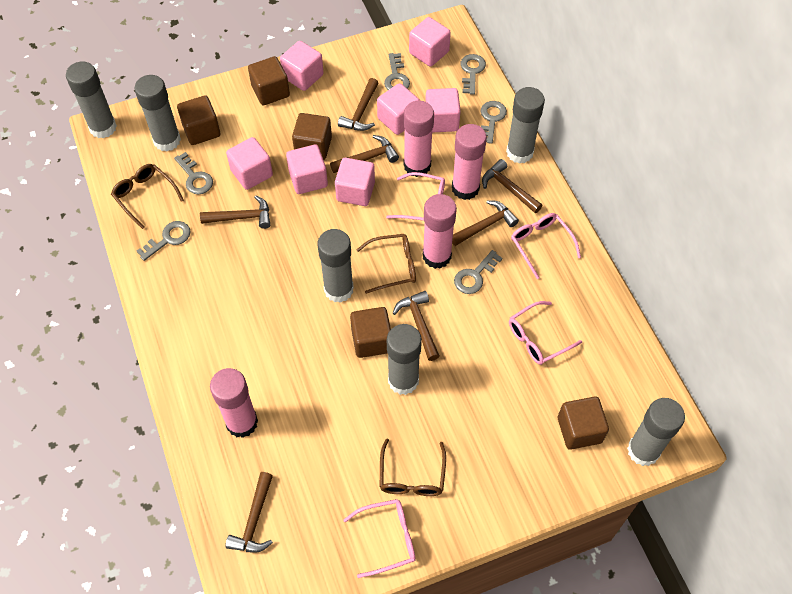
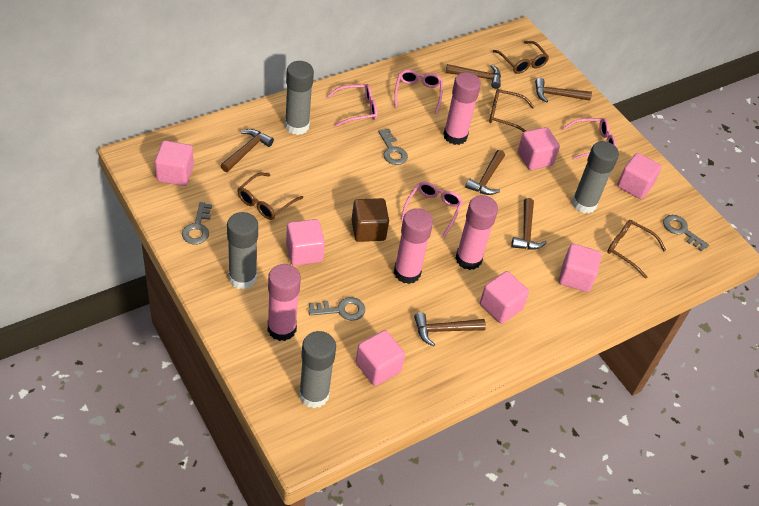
brown cube: [177,95,220,145] [248,56,290,105] [292,113,332,160] [350,307,391,358] [558,396,609,450] = 5 -> [352,198,389,242] = 1
brown glasses: [111,164,184,229] [356,234,416,294] [380,438,446,496] = 3 -> [237,172,303,220] [489,89,534,132] [493,41,549,74] [607,220,666,279] = 4
brown hammer: [200,196,270,229] [225,472,273,553] [330,135,399,173] [338,78,378,131] [393,291,440,361] [452,200,519,246] [482,159,543,213] = 7 -> [220,129,274,172] [414,312,486,347] [446,64,501,89] [465,150,505,195] [511,198,547,250] [535,78,592,103] = 6
grey glue stick: [66,61,117,138] [134,75,181,152] [318,229,354,303] [387,324,422,395] [506,87,545,164] [627,398,685,466] = 6 -> [227,212,258,289] [285,61,314,135] [299,331,336,408] [572,141,619,214] = 4
grey key: [137,221,191,261] [174,152,213,194] [384,53,410,90] [454,250,502,294] [460,54,486,95] [481,101,507,144] = 6 -> [182,202,212,245] [308,297,365,321] [378,129,408,165] [663,215,709,252] = 4

